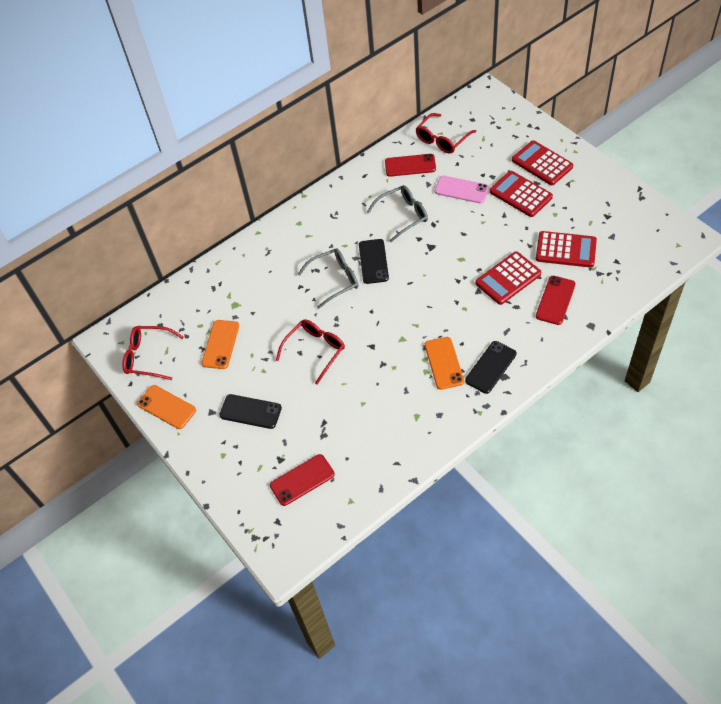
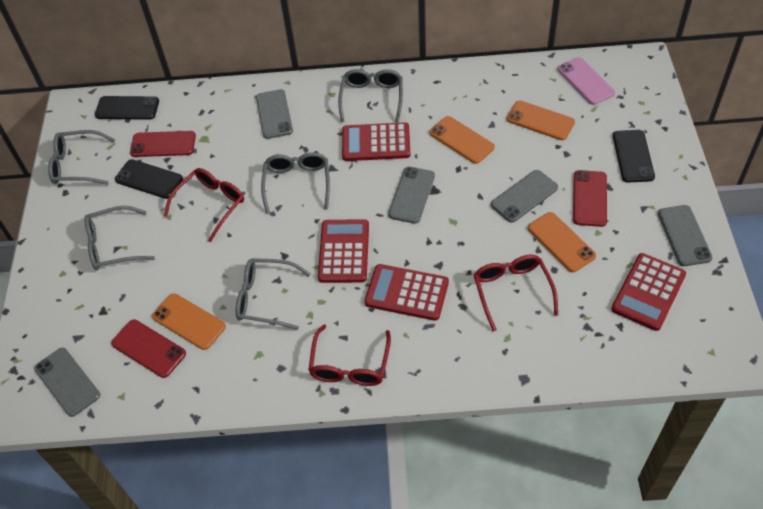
grey glasses: [298,248,358,309] [367,185,428,242] = 2 -> [48,130,115,185] [84,206,155,270] [236,258,311,330] [261,152,330,213] [338,69,403,123] = 5
grey phone: none = 0 -> [34,348,100,417] [256,89,293,139] [388,167,435,224] [491,170,558,223] [658,205,713,266] = 5
orange phone: [137,385,196,429] [202,320,239,369] [425,337,464,390] = 3 -> [152,293,226,350] [430,116,495,164] [507,100,575,140] [528,212,596,272] = 4

